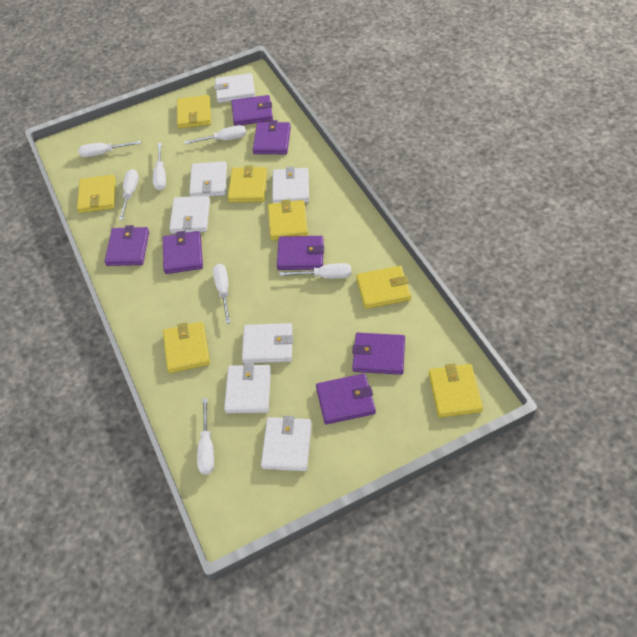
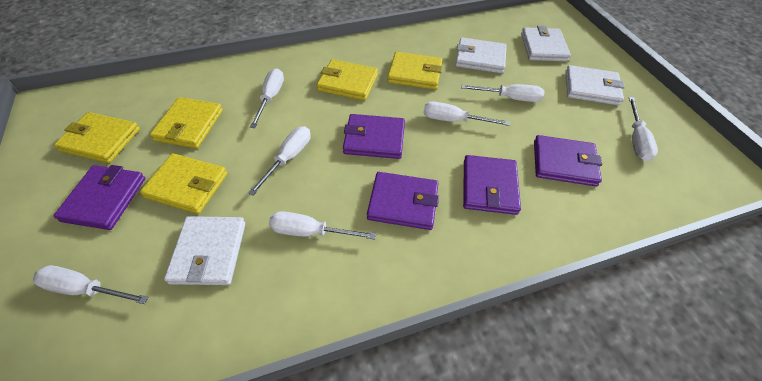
purple wallet: [105,225,149,266] [163,231,203,274] [231,95,273,126] [253,120,291,154] [277,236,324,270] [316,373,376,424] [352,333,405,375] = 7 -> [54,165,145,230] [343,114,405,159] [367,172,439,230] [463,155,521,215] [534,135,602,186] = 5
white wallet: [169,196,210,233] [189,161,227,197] [214,73,255,103] [224,363,271,413] [242,323,293,363] [261,416,312,471] [272,166,309,203] = 7 -> [164,216,246,285] [455,37,507,73] [521,26,571,62] [565,65,625,105] = 4
yellow wallet: [77,175,116,213] [163,322,210,373] [177,95,211,129] [228,165,267,202] [268,199,308,240] [356,266,411,309] [429,364,483,417] = 7 -> [54,112,140,163] [140,153,227,214] [150,97,223,148] [317,59,378,101] [387,52,442,90] = 5

